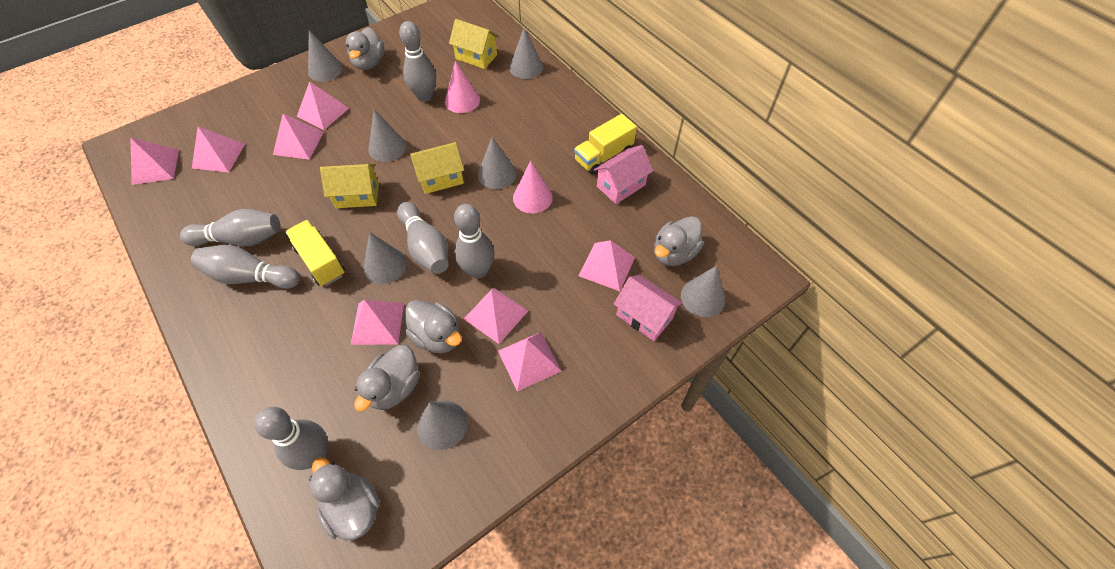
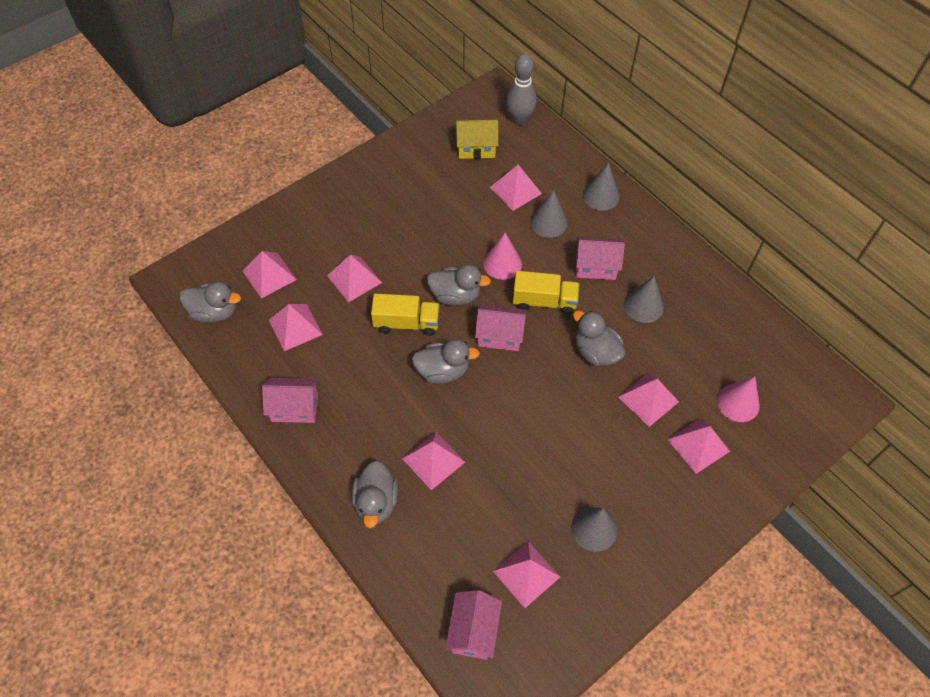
grey bowling pin: [180,209,280,246] [191,245,300,289] [254,407,328,470] [397,202,449,274] [399,21,436,102] [454,204,495,279] = 6 -> [506,54,537,125] = 1
grey cone: [308,30,343,82] [364,232,407,284] [368,110,406,162] [417,401,468,450] [478,137,516,189] [509,28,543,79] [681,265,725,317] = 7 -> [530,190,568,238] [571,507,617,552] [583,163,620,210] [624,276,664,323] = 4
pink house: [593,145,653,204] [614,275,683,341] = 2 -> [262,378,318,423] [445,590,502,660] [475,304,526,351] [576,237,625,280] = 4
yellow house: [320,164,379,208] [410,142,464,194] [449,19,499,69] = 3 -> [456,120,498,159] = 1

